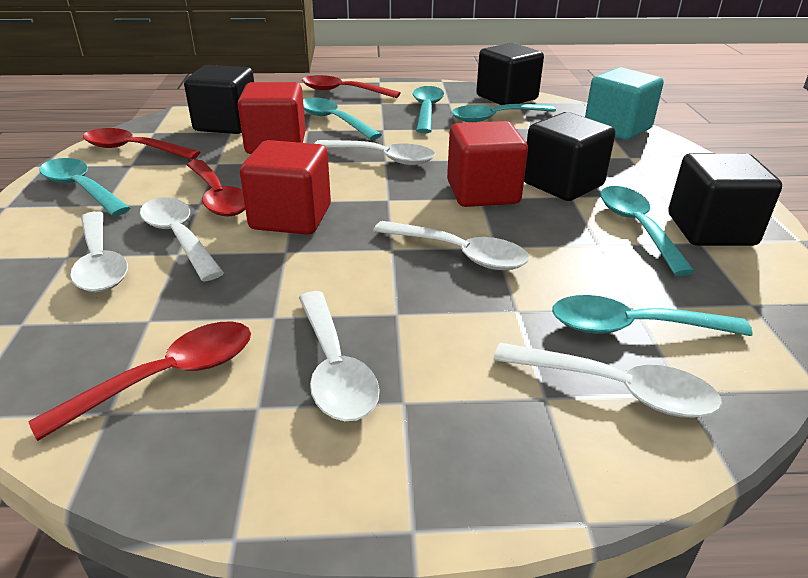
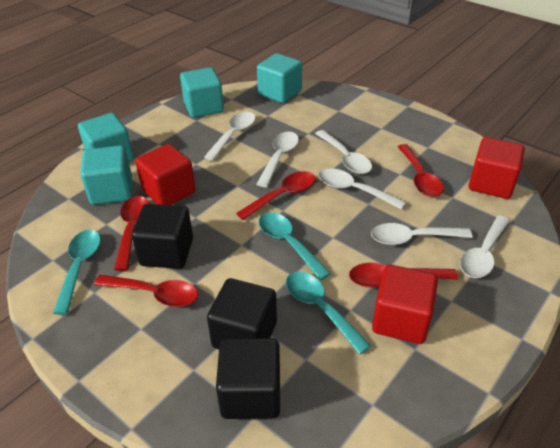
black cube: [184,65,254,134] [476,43,544,105] [524,112,616,201] [668,153,782,246] = 4 -> [132,204,193,269] [207,278,277,349] [216,338,280,419] = 3
red spoon: [28,322,251,441] [83,128,200,160] [187,160,245,216] [302,75,400,98] = 4 -> [94,275,198,307] [114,196,149,271] [236,171,316,220] [349,263,458,288] [397,144,444,197] = 5
turquoise cube: [585,67,664,140] = 1 -> [78,113,133,161] [80,145,132,205] [180,67,224,118] [257,53,302,103] = 4
turquoise spoon: [39,158,130,216] [303,97,382,140] [413,86,444,133] [451,104,556,122] [552,295,753,336] [600,186,695,276] = 6 -> [53,230,101,315] [259,212,331,280] [286,271,371,354] = 3

